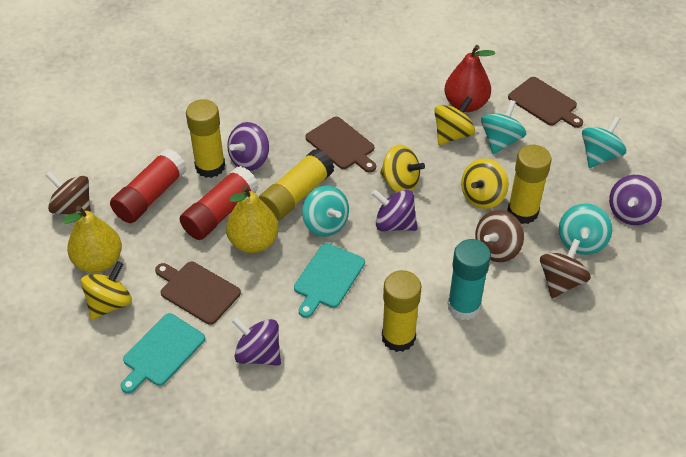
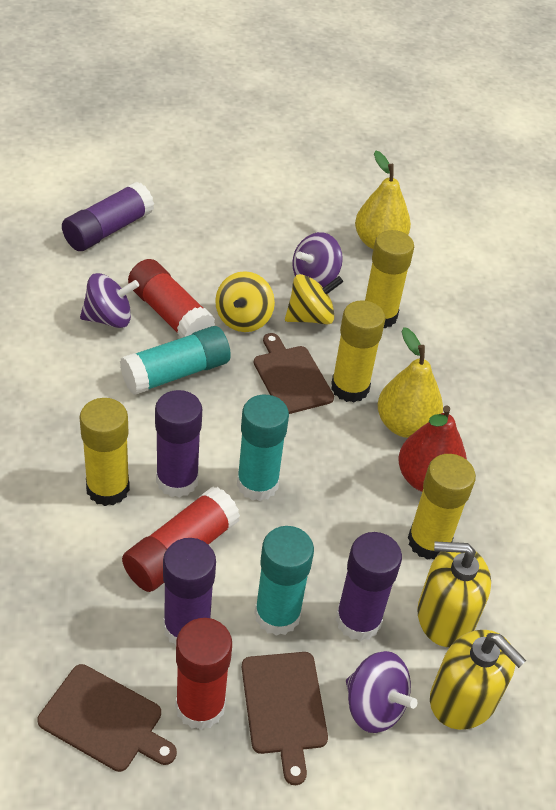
brown spinning top: [45,172,91,215] [475,210,524,262] [540,239,591,298] = 3 -> none = 0
purple glue stick: none = 0 -> [62,182,154,251] [155,390,202,498] [163,538,216,645] [336,532,402,641] = 4
purple spinning top: [227,122,269,171] [232,316,281,366] [371,189,418,232] [609,175,662,225] = 4 -> [80,273,139,328] [292,232,343,288] [346,651,417,733] = 3
red glue stick: [110,149,187,223] [180,166,258,240] = 2 -> [122,486,240,592] [128,259,215,338] [175,618,232,730] = 3
turquoise cutting board: [121,313,205,393] [294,243,365,318] = 2 -> none = 0
turquoise glue stick: [447,239,491,320] = 1 -> [120,326,231,395] [237,394,289,501] [254,526,314,636] = 3
turquoise spinning top: [302,185,349,237] [481,100,526,154] [559,204,612,255] [582,116,626,168] = 4 -> none = 0
yellow soap dispenser: none = 0 -> [417,542,491,647] [430,630,526,730] = 2
yellow spinning top: [81,261,132,320] [380,145,425,192] [434,96,475,145] [461,158,509,209] = 4 -> [215,271,275,332] [285,274,344,324] = 2

